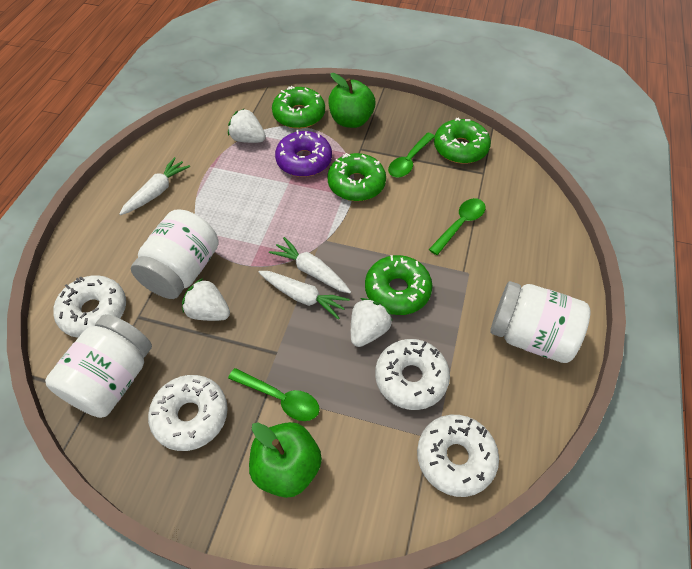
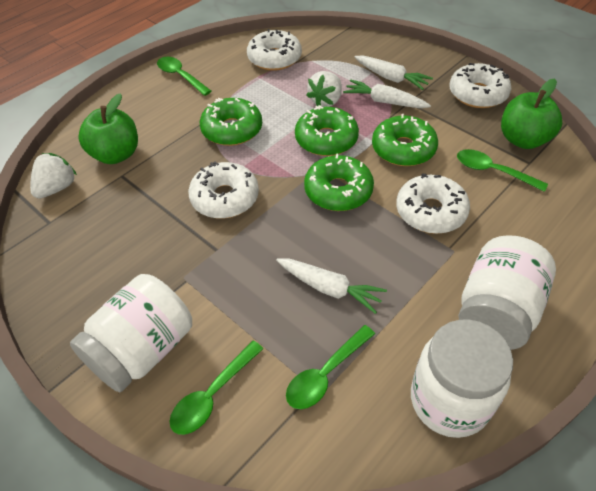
green spoon: [228,368,319,421] [388,133,435,177] [429,198,486,255] = 3 -> [157,57,211,96] [169,341,263,435] [286,325,375,409] [457,149,548,192] = 4
purple donut: [275,130,332,177] = 1 -> none = 0
white strawberry: [182,278,230,321] [228,108,266,143] [351,298,392,347] = 3 -> [30,153,77,199] [306,71,342,107] = 2

